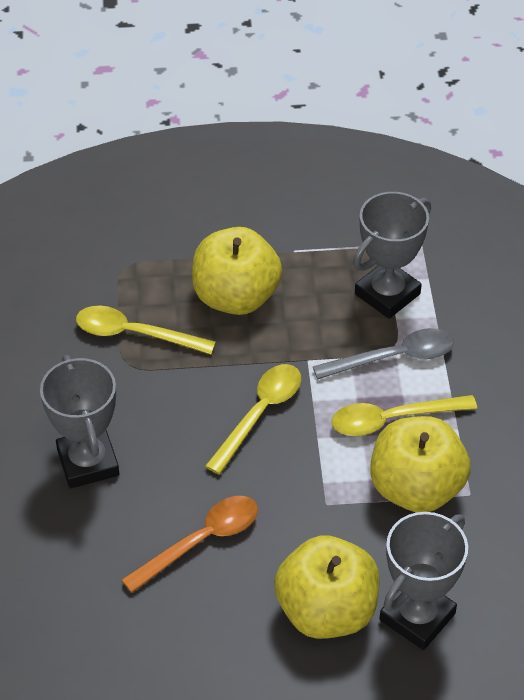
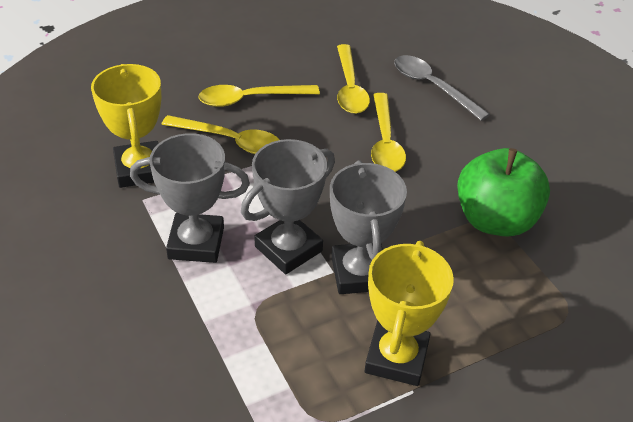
green apple: none = 0 -> [457,148,550,237] = 1
orange spoon: [121,496,258,593] = 1 -> none = 0
yellow apple: [192,227,282,315] [274,535,380,639] [370,416,471,512] = 3 -> none = 0
yellow spoon: [76,306,216,354] [205,364,301,474] [332,395,477,436] = 3 -> [161,115,279,154] [198,85,320,107] [337,44,370,114] [371,93,406,172] = 4
yellow trophy: none = 0 -> [91,64,161,188] [365,241,454,386] = 2

